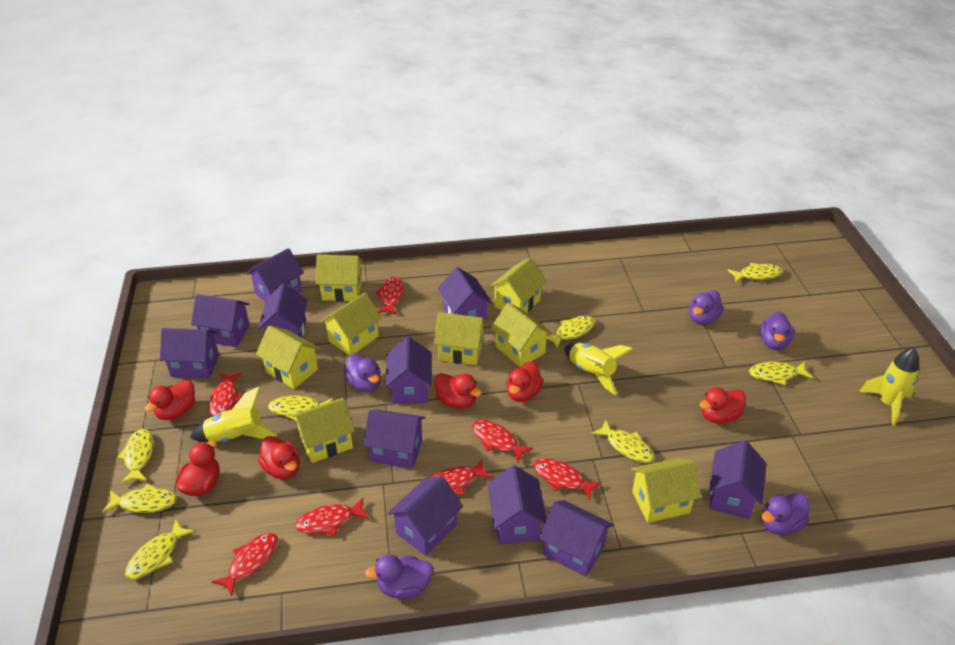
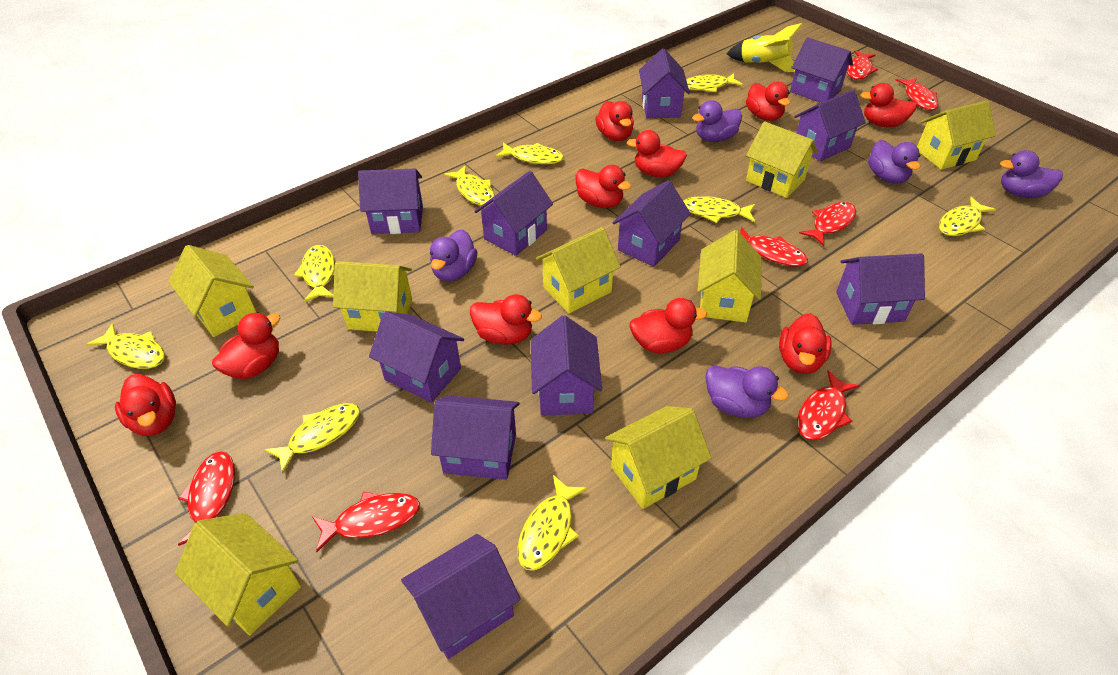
red duck: [145,380,195,420] [176,441,220,496] [258,436,300,479] [434,373,482,409] [506,361,543,402] [699,387,746,424] = 6 -> [115,374,176,436] [212,312,280,379] [470,294,542,345] [575,165,631,208] [595,101,634,141] [627,130,687,177] [630,298,707,353] [746,82,790,121] [779,313,832,374] [860,83,917,127] = 10
yellow fish: [102,483,177,513] [117,429,154,484] [125,519,195,579] [268,395,333,421] [546,315,595,349] [591,420,654,463] [727,263,783,283] [749,362,813,385] = 8 -> [87,323,165,369] [264,403,360,474] [294,245,335,302] [444,165,495,206] [495,143,564,164] [517,475,588,571] [683,196,755,223] [686,73,742,92] [939,197,996,236] = 9
yellow rocket: [190,386,277,442] [564,343,633,395] [859,348,919,426] = 3 -> [726,23,803,72] = 1

